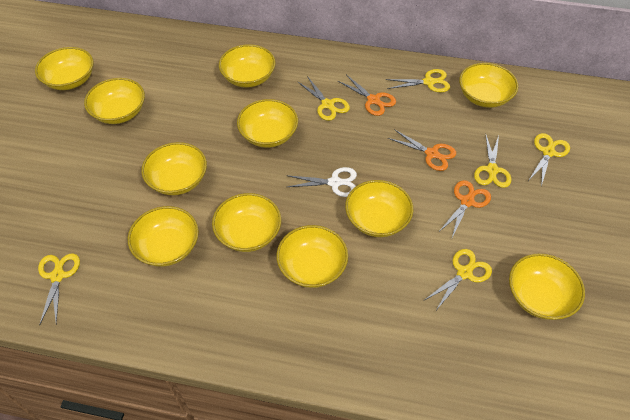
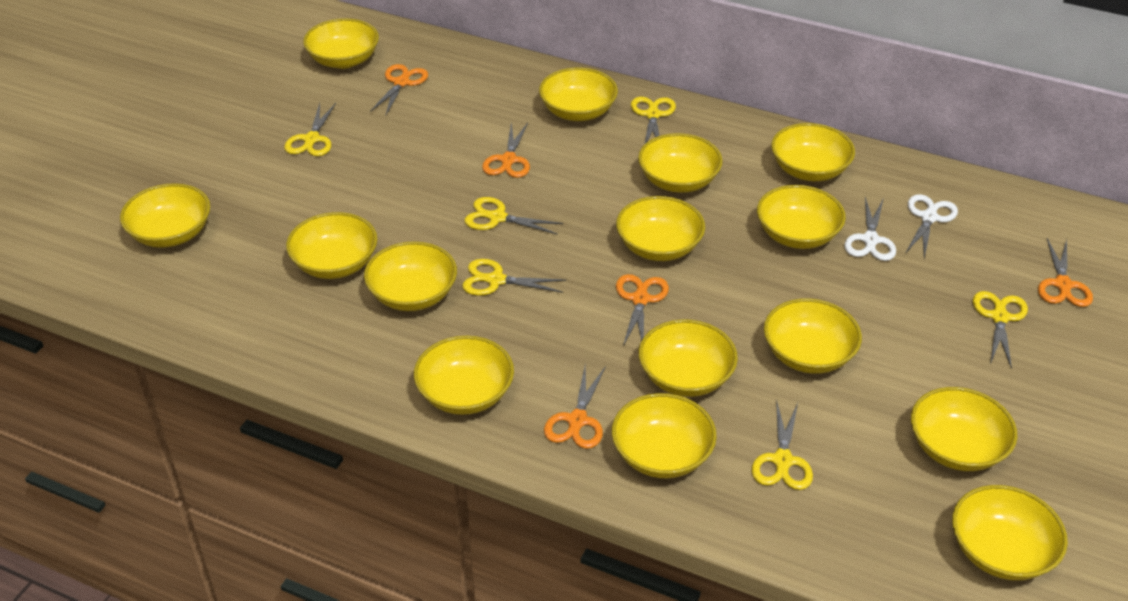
orange scissors: [338,75,396,116] [388,129,456,171] [440,180,491,240] = 3 -> [370,64,428,115] [482,123,530,178] [544,366,606,449] [616,274,669,346] [1038,238,1093,307] = 5
white scissors: [286,167,357,197] = 1 -> [845,197,896,261] [905,194,958,258] = 2
yellow bowl: [35,47,94,90] [84,78,145,124] [128,206,199,267] [141,142,207,195] [212,193,281,252] [219,44,276,88] [237,99,298,148] [276,225,348,288] [345,180,413,237] [459,63,518,108] [509,253,585,320] = 11 -> [120,183,210,248] [286,212,377,279] [303,18,379,69] [364,241,457,311] [414,336,514,415] [539,68,618,121] [612,393,717,478] [616,196,705,261] [638,133,723,193] [639,319,738,397] [757,185,846,249] [764,299,862,374] [771,123,855,181] [911,387,1017,471] [952,485,1068,580] = 15

